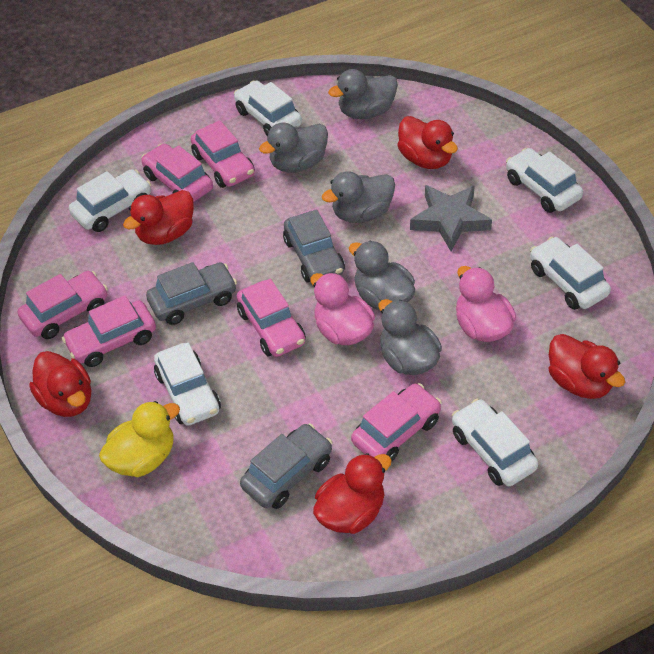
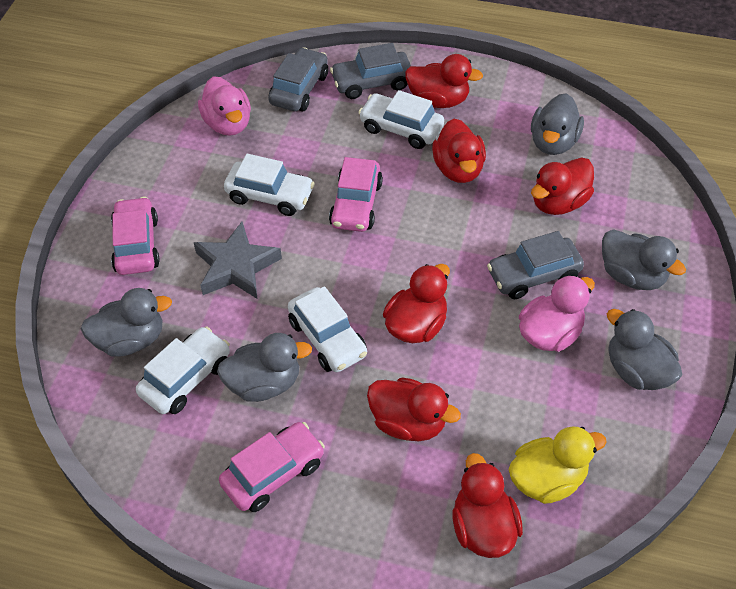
pink car: [18,271,108,339] [62,295,156,367] [141,143,213,202] [191,120,255,188] [237,279,306,357] [351,383,442,462] = 6 -> [111,197,160,275] [219,422,325,512] [329,157,383,232] = 3
red duck: [29,351,91,417] [123,190,194,245] [313,453,392,534] [397,116,458,169] [549,334,625,399] = 5 -> [367,378,461,441] [383,264,450,343] [405,54,483,108] [432,119,486,183] [452,453,523,558] [531,158,594,215] = 6
white car: [69,169,151,232] [154,343,221,426] [234,80,302,134] [452,399,538,486] [506,148,583,213] [530,236,611,310] = 6 -> [136,326,230,414] [224,154,315,216] [288,286,367,372] [358,90,444,149] = 4

